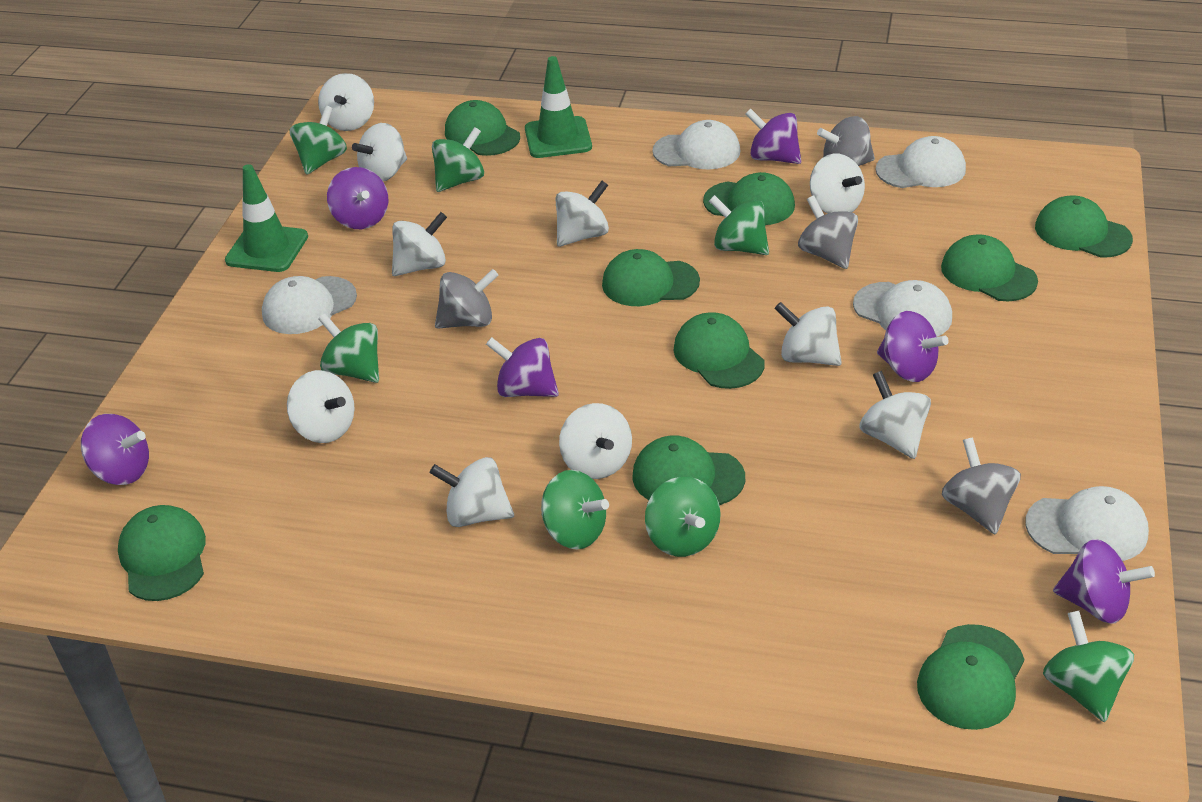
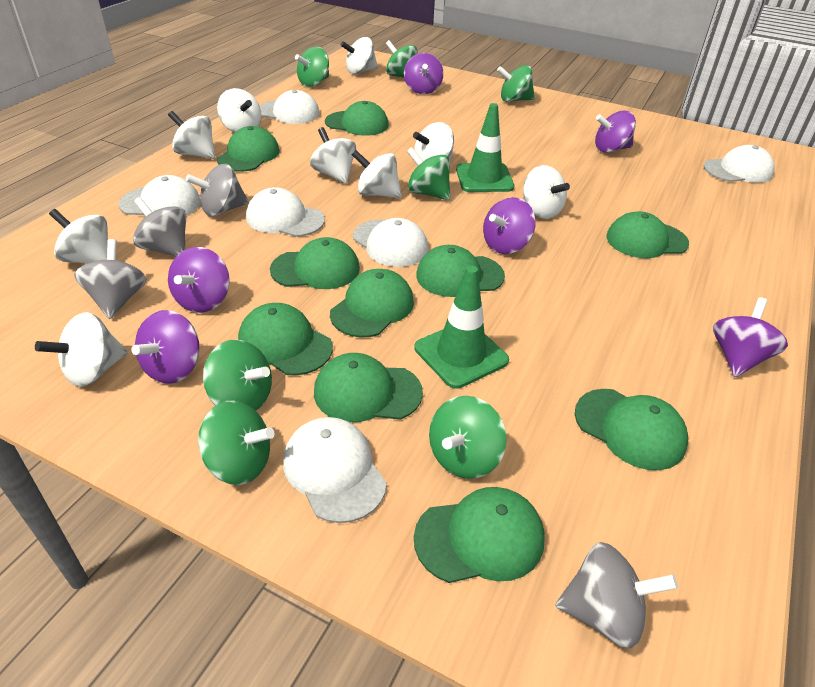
green cap: [118,505,206,601] [445,100,520,156] [602,249,700,306] [632,435,745,505] [673,312,765,389] [703,172,795,225] [917,624,1024,730] [941,235,1038,301] [1035,195,1133,258] = 9 -> [217,126,280,172] [238,303,333,375] [270,237,360,289] [314,353,423,422] [325,101,389,136] [330,269,414,338] [414,487,545,583] [416,245,505,297] [575,389,688,470] [606,211,689,258] = 10
white cap: [262,276,357,334] [652,120,740,169] [853,280,952,337] [876,136,966,188] [1025,486,1149,561] = 5 -> [118,175,201,216] [246,187,325,237] [260,90,320,124] [283,417,387,523] [353,218,428,267] [703,145,775,183] = 6
white spinning top: [287,370,355,443] [318,73,374,131] [352,123,407,181] [392,212,447,276] [430,457,514,527] [555,181,609,247] [559,403,632,479] [774,302,842,366] [810,154,865,214] [859,371,931,459] = 10 -> [35,312,128,387] [49,209,108,264] [168,111,215,159] [217,88,262,133] [310,127,356,184] [341,37,378,74] [352,150,402,198] [413,122,454,161] [523,165,570,219] = 9

